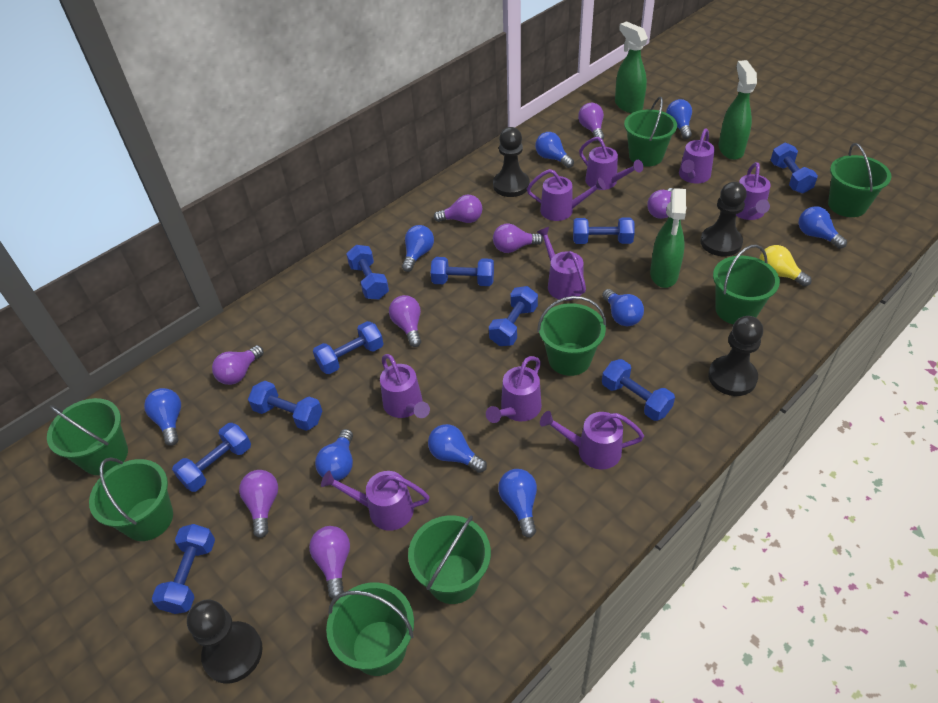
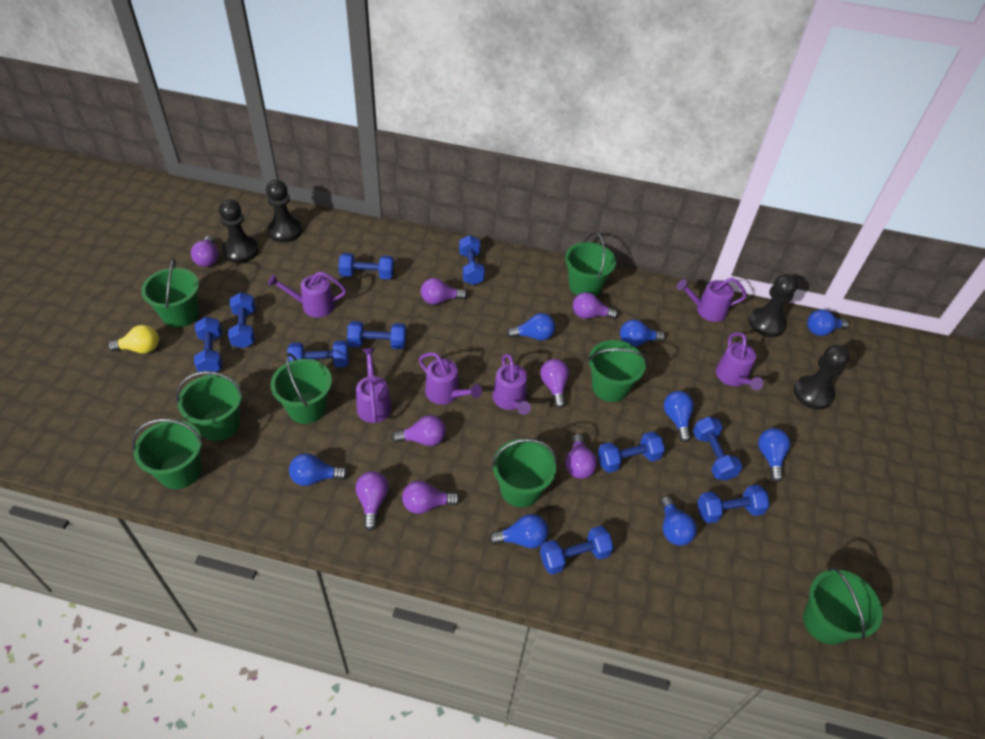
blue light bulb: [144,388,181,446] [315,429,353,481] [402,225,434,272] [428,424,487,473] [498,469,537,538] [535,132,574,168] [602,289,644,326] [666,99,692,139] [798,206,847,249] = 9 -> [289,453,348,486] [489,514,548,548] [506,313,555,341] [620,319,665,347] [661,496,697,546] [664,391,694,442] [758,428,791,482] [807,310,849,336] = 8
green spray bottle: [615,21,648,113] [650,188,687,288] [719,60,757,160] = 3 -> none = 0
purple watering can: [321,470,430,531] [380,354,430,418] [486,356,542,423] [527,169,606,221] [537,227,586,301] [540,411,644,469] [579,137,643,190] [679,129,715,184] [736,162,771,220] = 9 -> [268,272,346,318] [356,348,392,423] [419,352,482,405] [492,354,531,415] [677,278,747,322] [716,332,763,390] = 6

